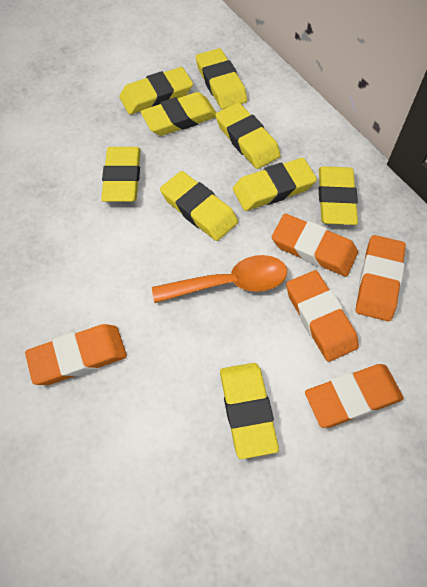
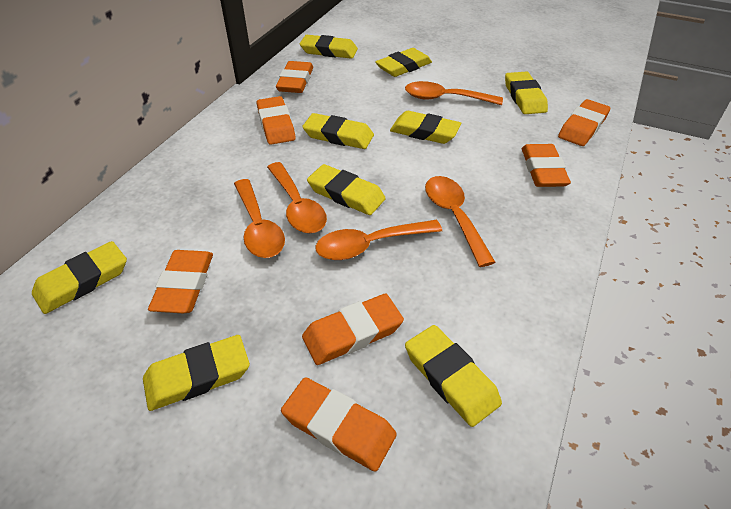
orange eraser: [25,324,127,385] [272,214,358,277] [286,270,359,362] [305,364,404,428] [356,235,406,321] = 5 -> [148,250,213,313] [257,96,296,145] [276,61,313,93] [281,377,397,472] [302,294,404,365] [522,144,571,187] [558,99,611,146] = 7
orange spoon: [152,255,287,303] = 1 -> [234,179,285,258] [267,162,327,233] [315,220,442,260] [405,81,503,105] [425,176,495,267] = 5

